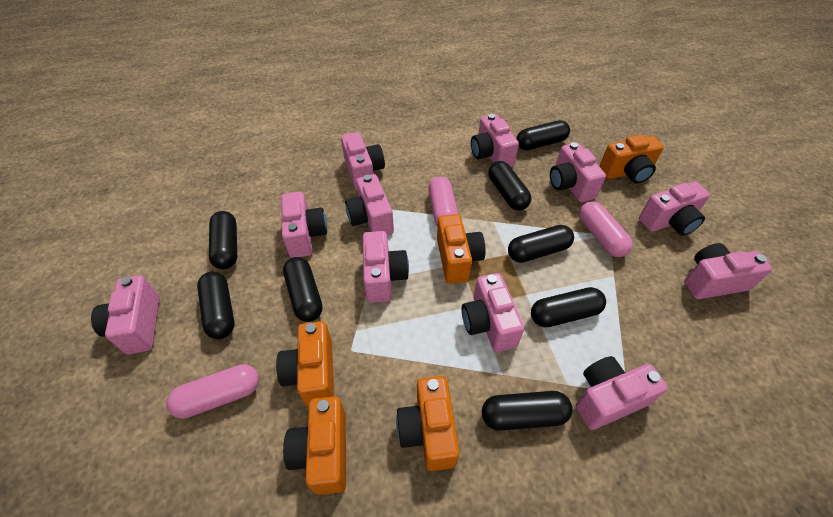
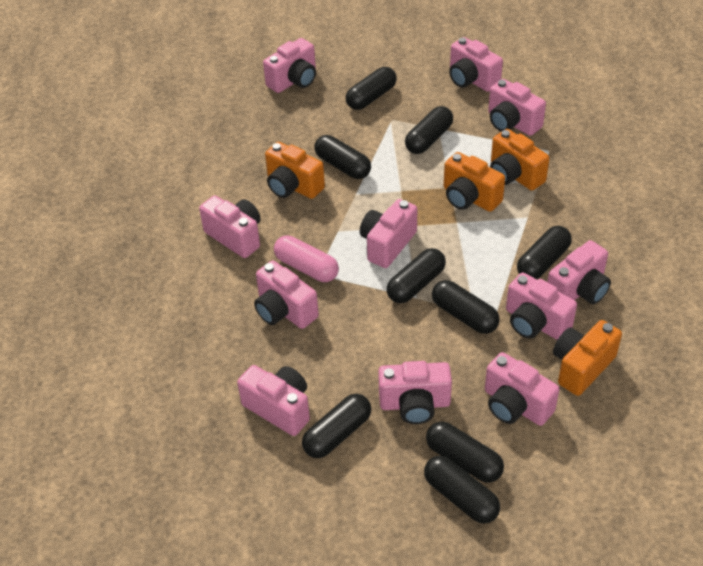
black capsule: [197,272,235,339] [209,211,237,269] [283,257,323,322] [482,391,573,431] [488,161,531,210] [508,225,574,263] [516,120,570,150] [531,287,606,327] = 8 -> [302,394,371,458] [315,135,371,179] [346,67,397,110] [387,248,446,303] [405,106,453,154] [424,455,500,524] [426,421,504,483] [432,280,500,334] [517,226,572,279] = 9
orange camera: [276,321,334,407] [283,397,346,495] [396,376,460,471] [437,214,486,284] [599,135,664,183] = 5 -> [265,142,325,199] [444,152,505,212] [490,129,549,191] [553,320,622,396] = 4
pink capsule: [166,364,259,419] [428,176,458,227] [579,201,633,257] = 3 -> [274,236,339,282] = 1

